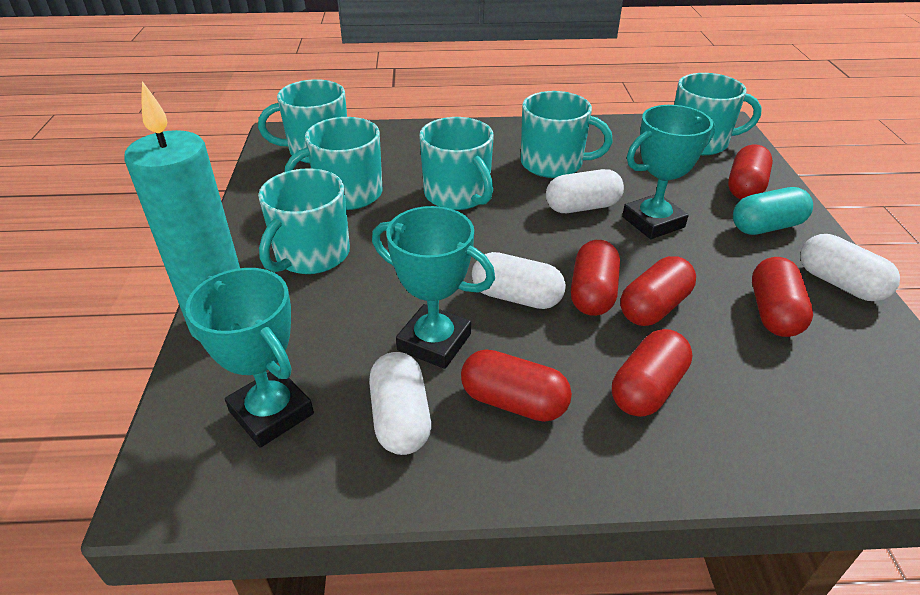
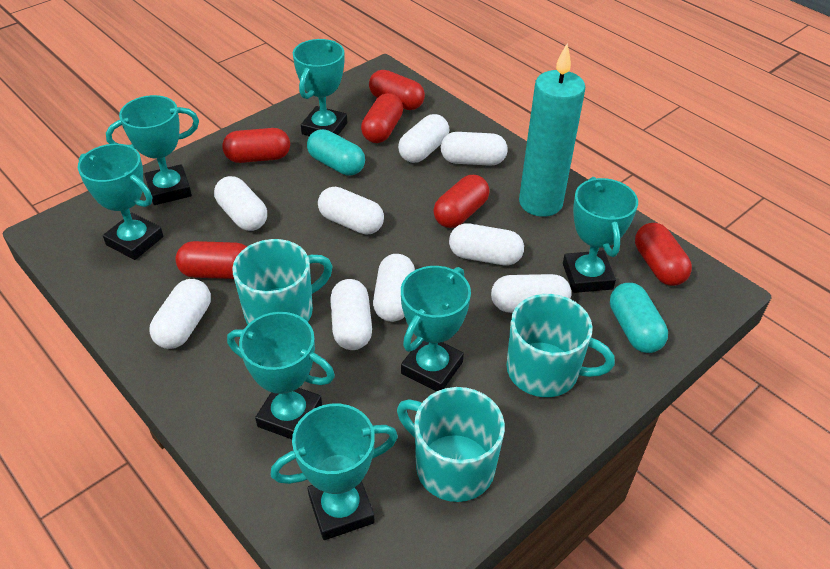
turquoise capsule: [733,187,813,235] = 1 -> [307,129,365,176] [610,283,668,353] = 2
turquoise mug: [258,79,347,163] [258,168,350,274] [285,117,382,210] [419,117,494,210] [521,91,613,178] [674,73,762,155] = 6 -> [232,239,333,324] [397,387,505,502] [507,294,615,397] = 3
turquoise trophy: [185,268,314,448] [372,206,495,369] [622,105,715,239] = 3 -> [78,144,164,260] [106,95,199,205] [227,312,335,439] [271,403,398,540] [293,39,347,136] [401,266,471,392] [563,177,638,293] = 7
white capsule: [369,352,431,455] [472,252,566,309] [546,169,624,213] [800,234,900,301] = 4 -> [149,279,211,349] [214,176,267,231] [318,187,384,235] [330,279,372,350] [373,254,415,322] [398,114,449,163] [441,132,508,166] [449,223,524,265] [491,274,571,313] = 9

